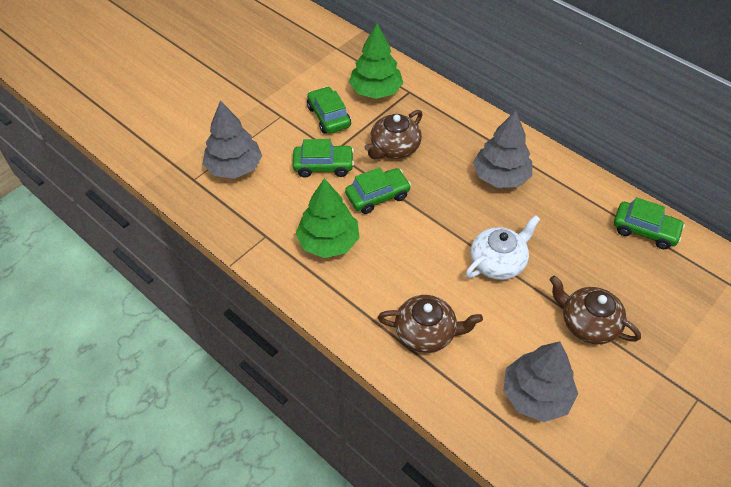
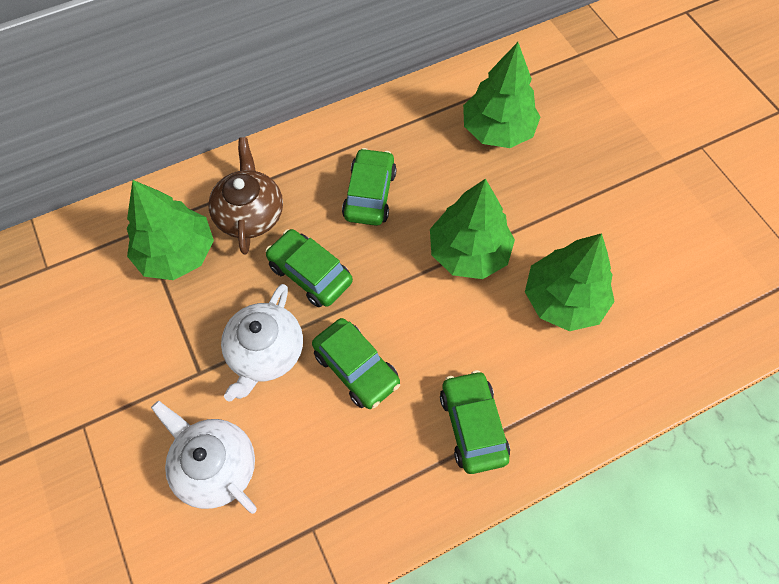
brown teapot: [364,110,422,159] [378,295,483,353] [550,275,641,344] = 3 -> [208,137,283,255] = 1
green tree: [295,178,360,258] [349,23,403,99] = 2 -> [127,180,214,280] [430,179,515,279] [463,42,540,148] [525,233,615,331] = 4
grey tree: [203,101,262,179] [473,110,532,188] [503,341,578,422] = 3 -> none = 0
white teapot: [466,215,540,280] = 1 -> [151,401,257,514] [221,284,303,402] = 2

